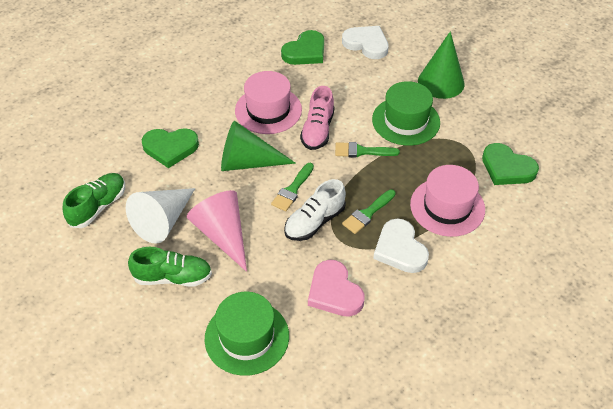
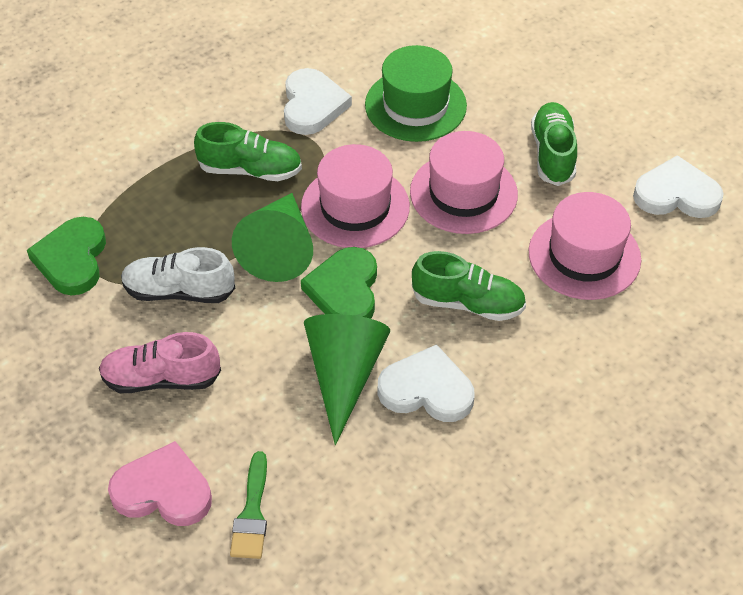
green brush: [271,163,314,211] [335,142,400,158] [342,189,396,234] = 3 -> [230,451,267,559] = 1
green hat: [205,292,289,376] [372,81,440,146] = 2 -> [365,45,467,142] = 1
green heart: [142,128,199,168] [281,30,324,65] [482,143,539,185] = 3 -> [27,217,106,296] [301,247,377,319] = 2
green shoe: [63,173,125,228] [128,247,212,287] = 2 -> [194,122,302,181] [412,251,526,321] [531,102,577,186] = 3
pink cone: [187,190,247,272] = 1 -> none = 0
pink hat: [235,71,302,134] [410,165,485,237] = 2 -> [301,144,410,248] [410,131,518,234] [529,192,641,300] = 3
white cone: [126,188,195,244] = 1 -> none = 0
white heart: [342,26,389,59] [373,219,429,273] = 2 -> [284,68,352,135] [378,344,475,422] [633,155,724,218] = 3

